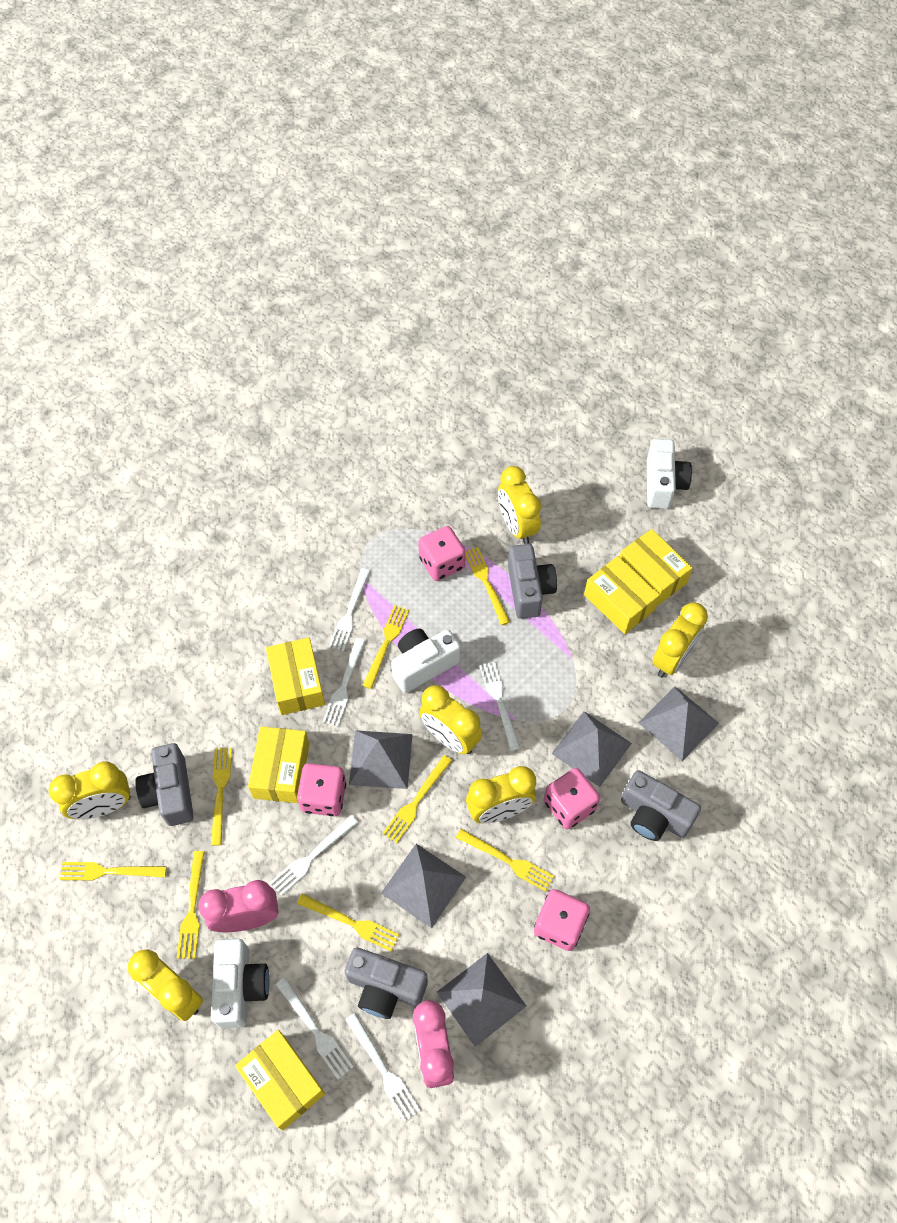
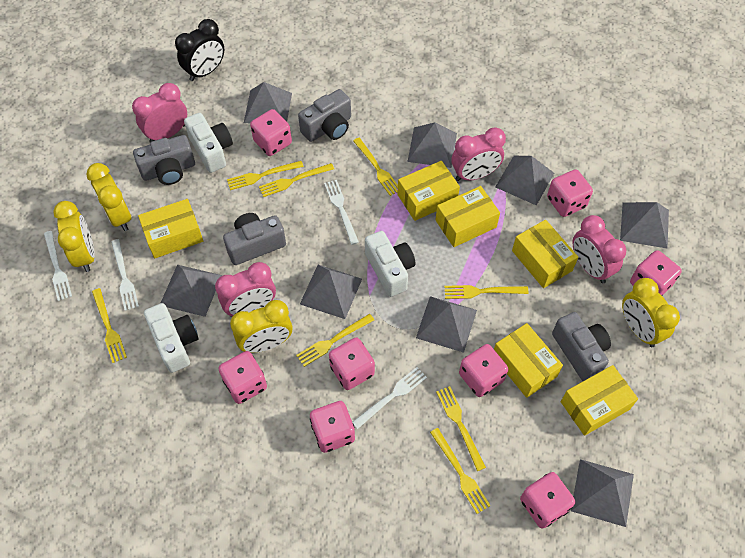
black clock: none = 0 -> [175,19,224,81] = 1
grey pyramid: [349,730,413,789] [381,844,466,928] [437,953,526,1047] [551,711,632,787] [638,687,719,761] = 5 -> [161,265,222,317] [244,82,292,123] [300,265,362,319] [407,122,457,168] [416,296,477,353] [495,156,554,206] [571,459,634,527] [620,202,669,249] = 8
pink clock: [198,880,279,932] [413,1000,454,1088] = 2 -> [132,83,187,142] [215,262,276,317] [452,127,506,181] [573,215,626,283] = 4
pink dice: [297,763,346,816] [418,526,466,581] [534,889,590,951] [544,768,600,829] = 4 -> [218,351,267,404] [250,109,292,156] [310,401,355,453] [329,338,375,390] [459,344,508,397] [520,472,575,528] [547,169,593,217] [630,250,682,296] = 8
white fork: [270,815,358,896] [276,978,353,1079] [323,638,365,727] [329,568,370,651] [346,1013,420,1122] [479,661,520,751] = 6 -> [44,231,72,301] [111,239,139,311] [324,180,359,245] [352,367,427,429] = 4
yellow box: [235,1030,325,1130] [248,727,309,803] [266,638,325,715] [584,556,660,634] [620,529,693,606] = 5 -> [138,199,203,258] [397,161,460,221] [436,186,500,247] [494,323,563,398] [512,220,578,288] [561,365,638,436] = 6
yellow clock: [49,761,131,819] [128,949,203,1021] [419,685,482,754] [466,766,536,823] [498,466,541,544] [652,602,708,678] = 6 -> [53,201,95,272] [87,163,131,231] [230,300,293,353] [622,278,680,347] = 4

